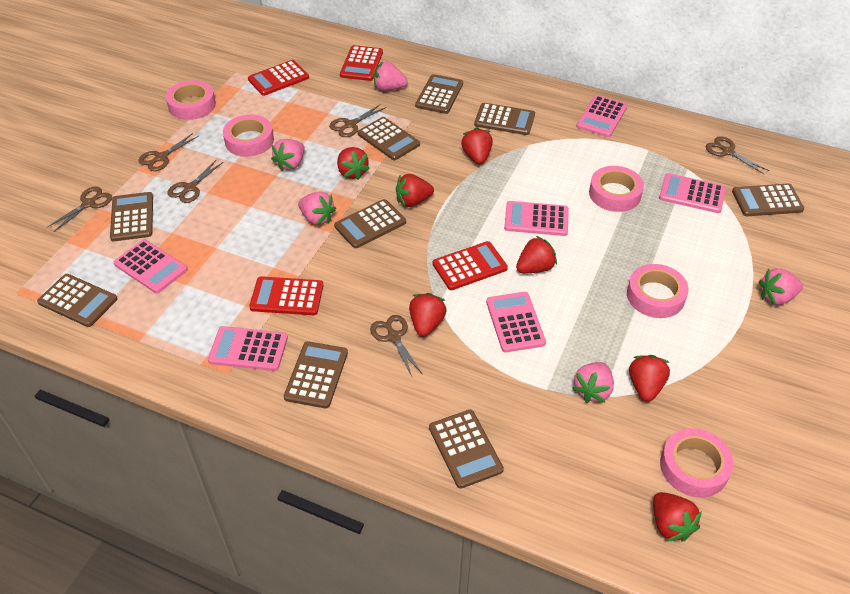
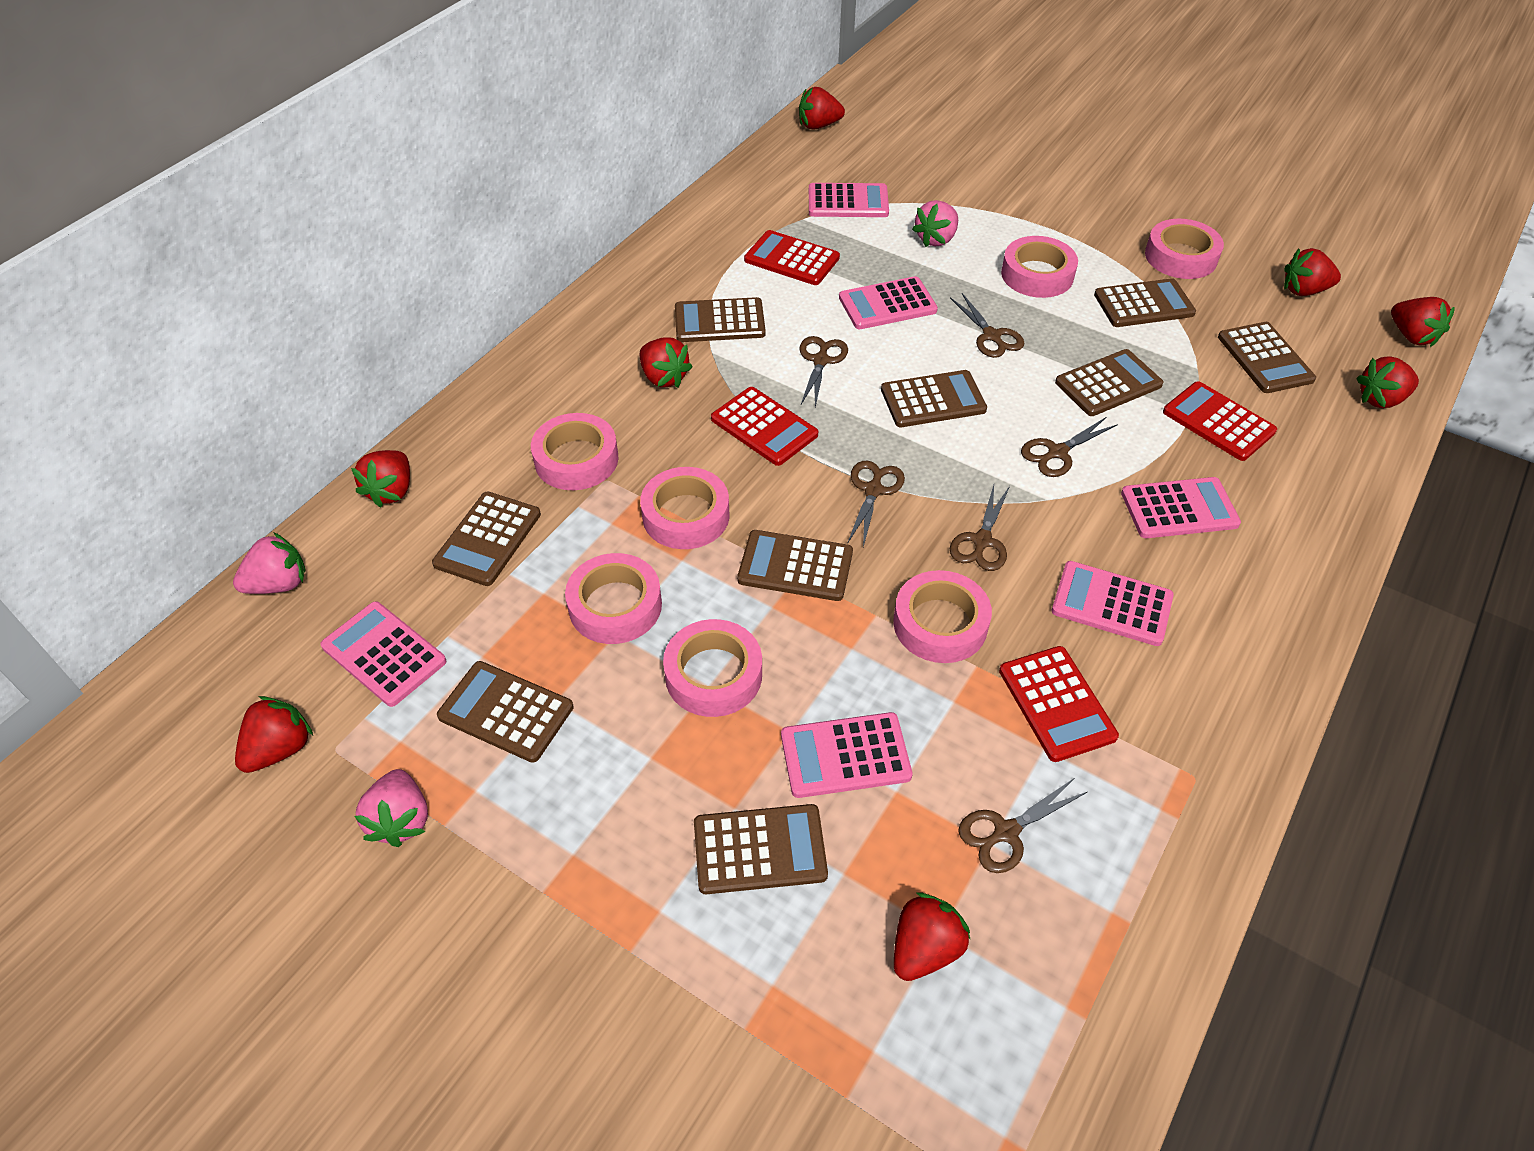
pink strawberry: [271,139,305,171] [298,191,336,225] [374,61,408,91] [572,362,614,403] [759,268,803,305] = 5 -> [233,532,305,594] [355,769,428,847] [912,200,958,247] = 3
pink tape: [166,80,216,120] [223,115,274,157] [589,166,644,212] [627,264,689,318] [660,428,734,498] = 5 -> [531,413,619,490] [565,553,662,644] [640,467,730,549] [663,619,762,717] [893,570,992,663] [1001,236,1078,298] [1145,219,1224,279] = 7
red strawberry: [337,147,370,180] [396,174,434,207] [409,293,447,337] [461,127,493,165] [516,236,557,273] [629,355,670,402] [653,492,702,542] = 7 -> [235,696,313,773] [351,450,410,508] [639,337,692,388] [799,87,845,129] [894,892,971,981] [1284,248,1341,296] [1356,356,1419,408] [1391,297,1455,347] = 8

